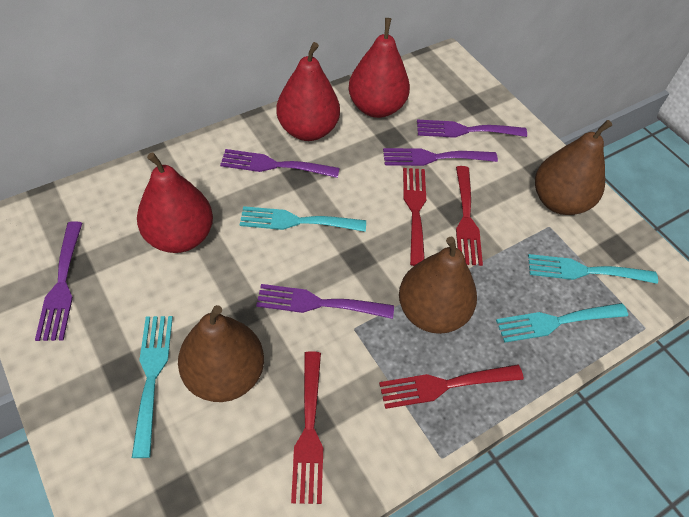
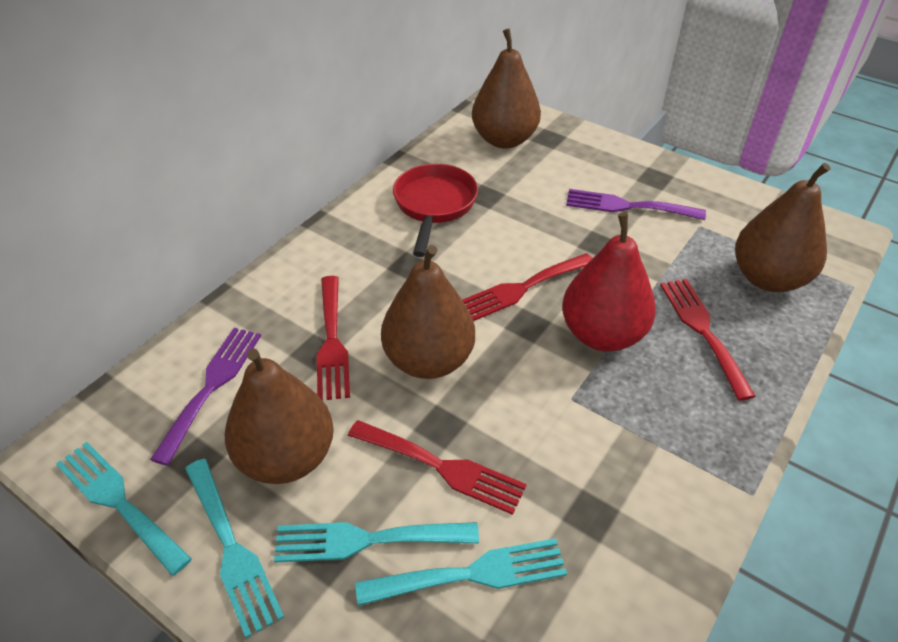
brown pear: [178,305,264,402] [399,236,477,334] [535,120,612,215] = 3 -> [225,348,334,484] [381,245,475,379] [472,29,541,149] [735,163,830,292] = 4
purple fork: [35,221,82,341] [220,149,339,178] [256,284,394,319] [383,148,498,166] [417,120,527,138] = 5 -> [150,328,261,466] [566,189,706,220] = 2
red pan: none = 0 -> [393,164,478,257] = 1
red pear: [137,153,213,253] [277,42,340,141] [349,18,410,118] = 3 -> [562,213,656,351] = 1

